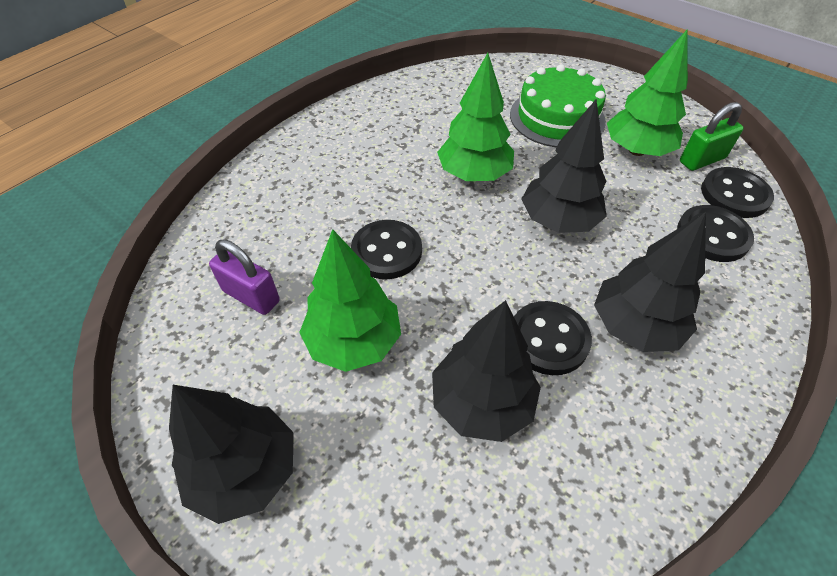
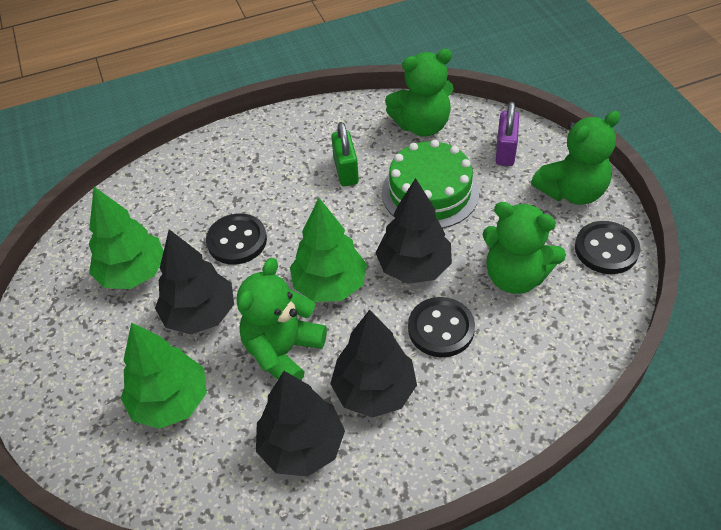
black button: [351,220,422,279] [514,301,592,375] [677,205,754,262] [701,167,774,218] = 4 -> [206,213,267,265] [408,297,475,357] [575,221,640,274] = 3
green teddy bear: none = 0 -> [237,258,327,380] [385,49,454,137] [482,202,566,294] [531,111,620,205] = 4

